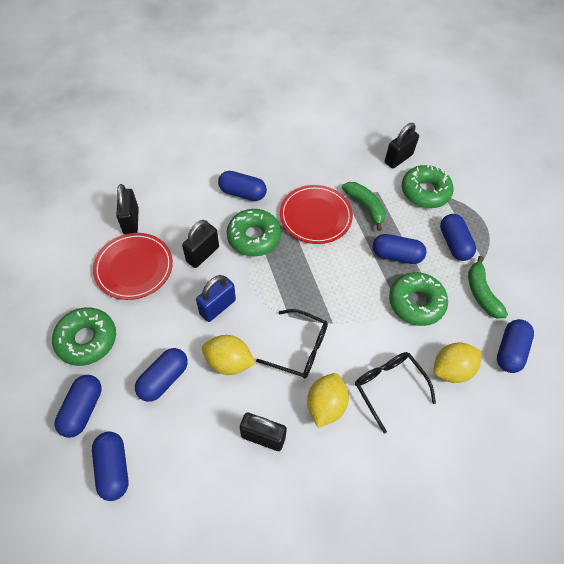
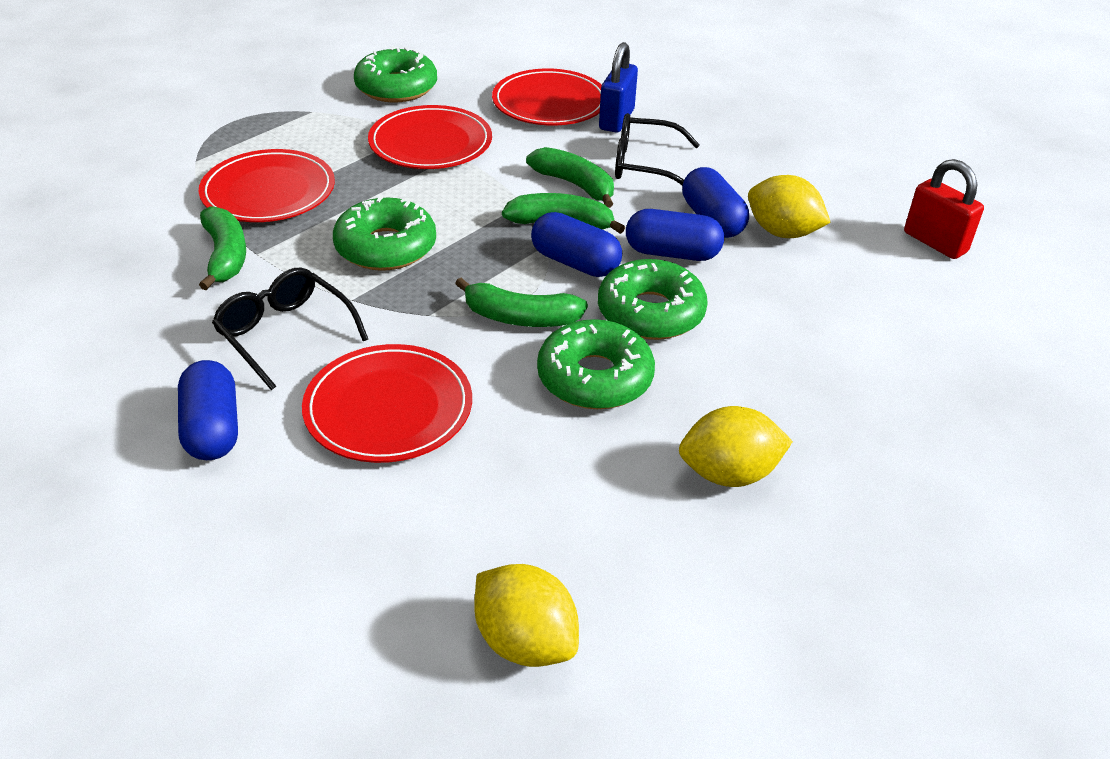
black padlock: [116,184,139,234] [182,220,219,268] [240,413,287,451] [385,123,419,168] = 4 -> none = 0
blue capsule: [55,375,102,438] [92,431,129,501] [135,348,188,402] [218,171,267,201] [373,234,427,264] [440,214,476,261] [497,319,534,373] = 7 -> [178,360,238,460] [531,212,622,277] [626,209,724,261] [682,167,749,238] = 4
green banana: [342,182,386,231] [468,256,508,319] = 2 -> [199,206,246,290] [455,278,588,327] [502,193,625,234] [526,147,614,208] = 4
red padlock: none = 0 -> [904,159,984,259] = 1
red plate: [93,233,173,300] [280,185,353,244] = 2 -> [198,149,335,222] [302,344,472,463] [368,105,492,169] [492,68,602,126] = 4

